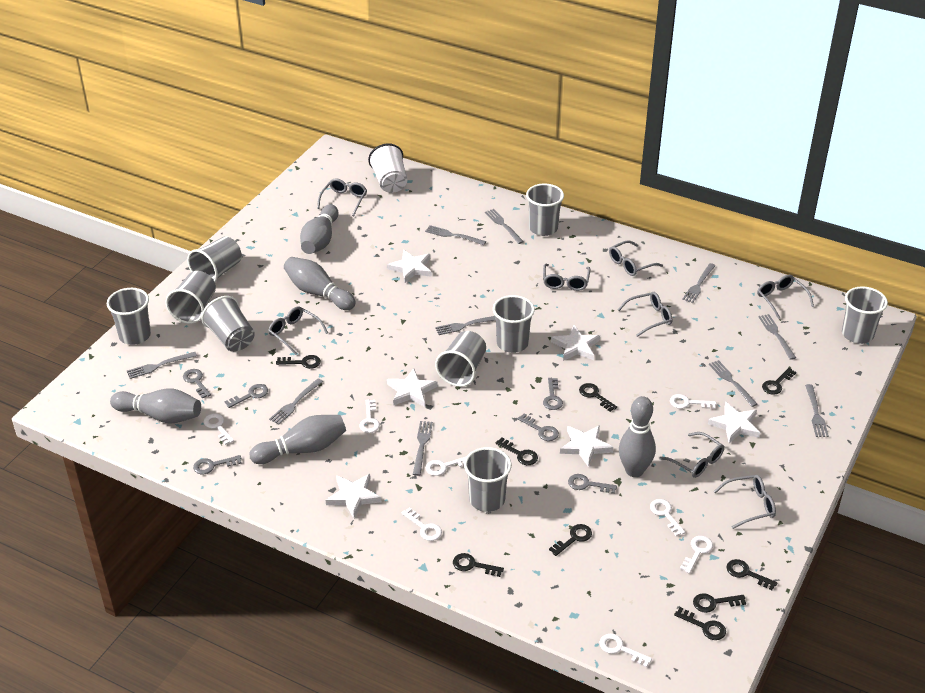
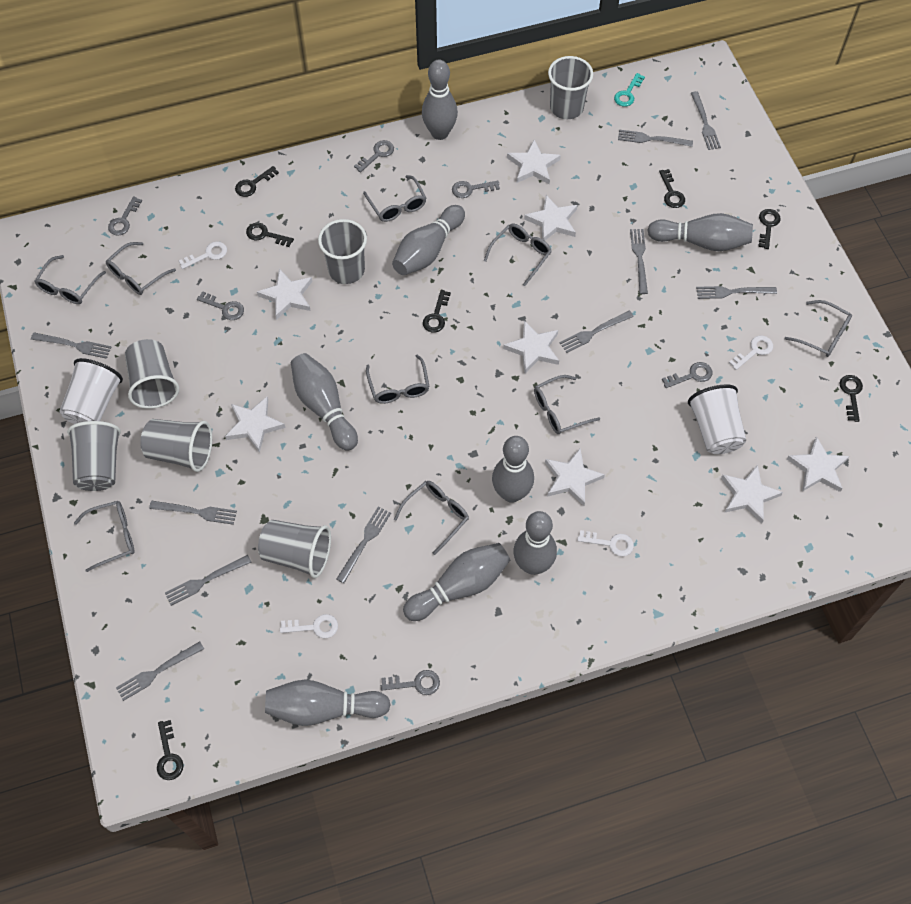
black key: [276,355,321,369] [453,553,504,577] [496,437,538,465] [549,524,592,556] [579,383,617,412] [674,607,726,640] [693,593,746,613] [727,559,777,590] [762,368,796,395] = 9 -> [157,720,184,780] [235,166,279,197] [246,223,294,247] [423,290,451,333] [659,169,685,208] [758,209,781,249] [840,375,863,422] = 7
grey bowling pin: [110,388,201,424] [250,415,346,464] [284,257,355,310] [300,204,338,254] [619,396,656,477] = 5 -> [265,680,391,726] [291,353,358,451] [392,205,465,275] [403,543,510,621] [422,60,458,140] [492,436,534,503] [513,511,557,575] [648,213,753,251] = 8
grey cup: [107,288,151,345] [166,271,216,324] [187,236,242,282] [201,296,255,352] [435,331,486,387] [464,447,512,512] [493,295,535,353] [526,183,564,236] [842,287,888,344] = 9 -> [67,421,121,491] [125,339,179,409] [140,419,212,472] [258,520,331,578] [318,219,367,284] [548,56,593,119] = 6
grey glasses: [268,306,328,355] [317,178,367,216] [543,264,591,291] [609,240,663,276] [618,292,672,337] [659,432,724,478] [714,475,776,529] [757,275,814,319] = 8 -> [34,255,106,304] [74,501,135,572] [106,242,176,295] [363,175,426,222] [366,354,430,404] [394,481,469,555] [484,223,552,286] [534,375,600,434] [785,300,852,357] = 9
turquoise key: none = 0 -> [614,73,645,107] = 1
white cup: [368,143,407,193] = 1 -> [59,358,123,424] [688,384,746,454] = 2
white key: [204,413,234,445] [359,400,380,433] [401,507,442,541] [426,456,467,476] [600,634,652,667] [650,499,685,536] [670,394,716,409] [680,536,713,573] = 8 -> [179,242,227,269] [280,614,338,638] [577,530,634,556] [729,336,773,370] = 4
white star: [326,474,381,518] [387,250,432,283] [387,368,438,407] [551,325,600,361] [560,425,613,467] [708,402,760,443] = 6 -> [225,397,286,453] [257,269,312,320] [503,321,559,373] [507,139,561,185] [524,195,577,241] [545,448,605,506] [721,464,783,524] [787,436,849,492] = 8

